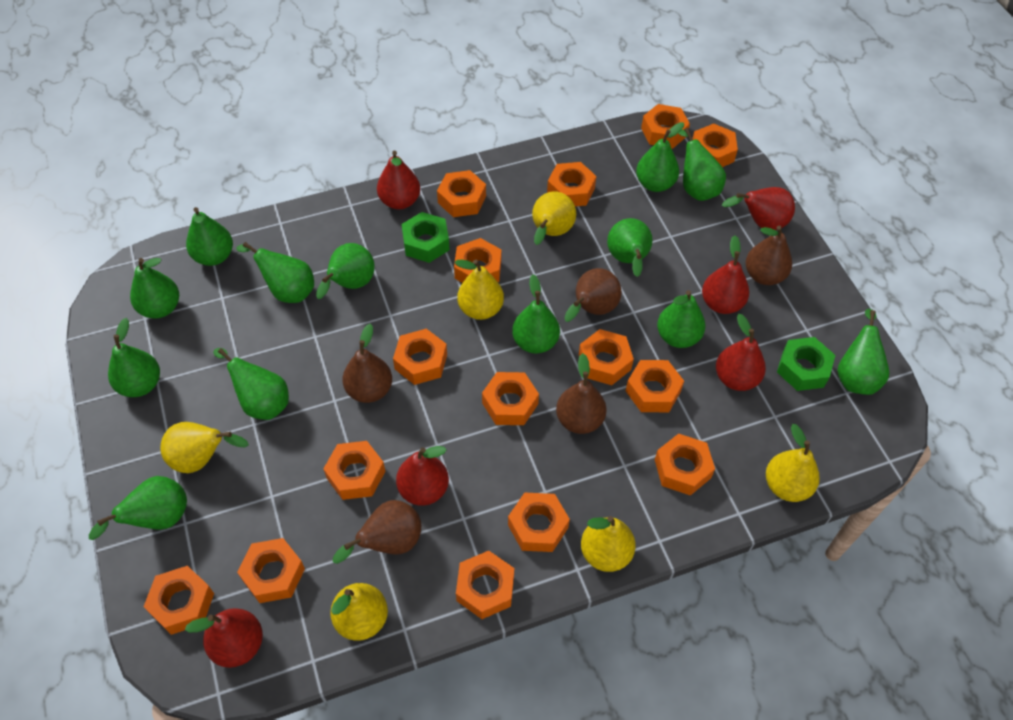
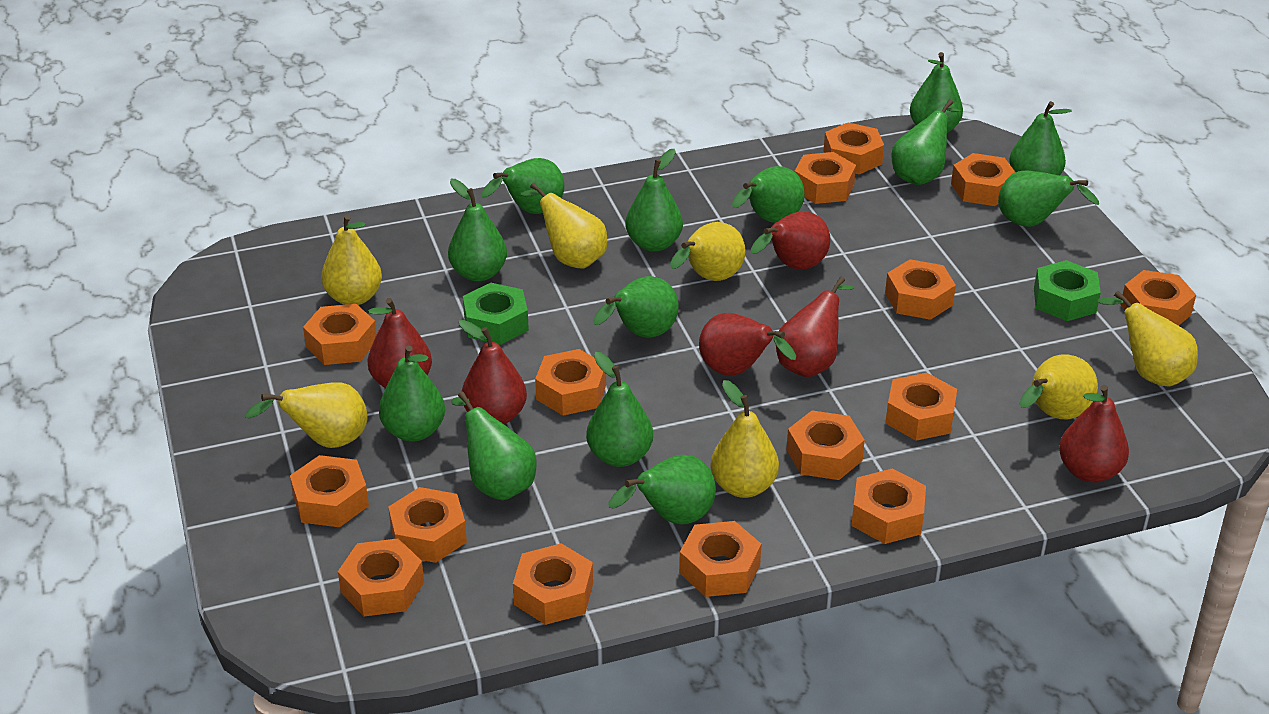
brown pear: [333,500,421,564] [343,324,392,403] [556,353,607,434] [565,268,621,322] [746,226,792,285] = 5 -> none = 0
yellow pear: [160,422,249,473] [330,583,388,641] [454,260,504,320] [532,191,576,245] [581,516,636,572] [766,424,820,502] = 6 -> [245,382,368,448] [321,214,382,305] [521,183,607,269] [670,222,746,281] [710,380,779,498] [1019,354,1098,419] [1098,291,1198,387] = 7

